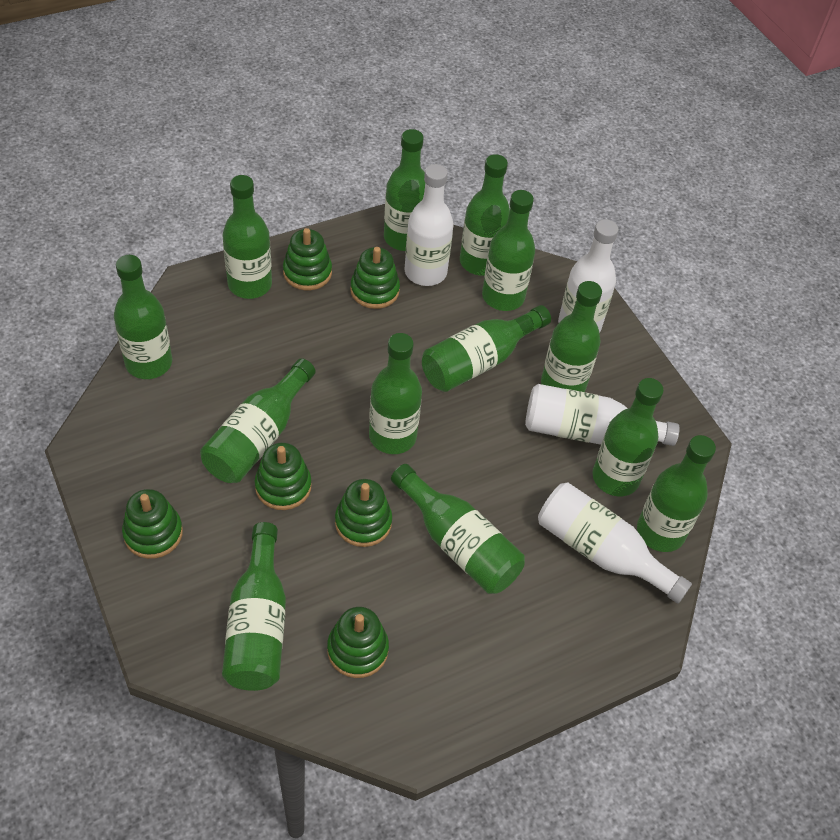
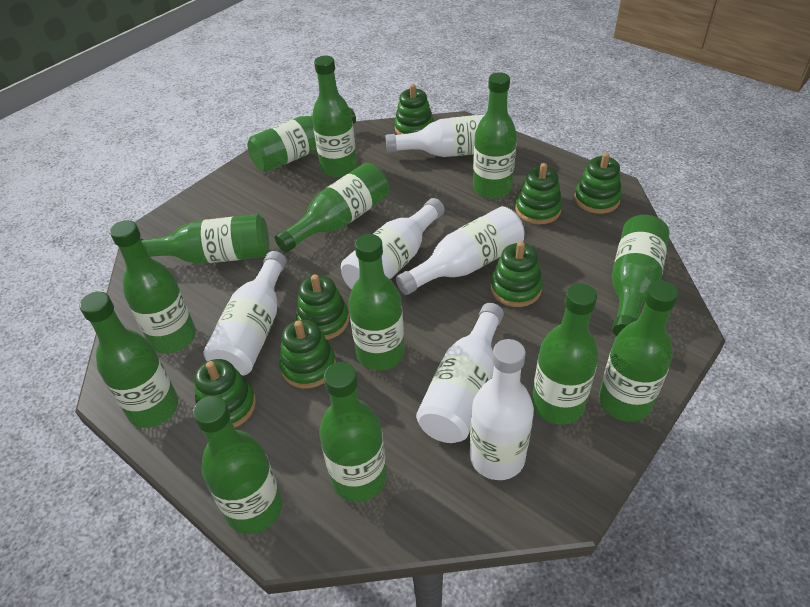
green stacking toy: [122,489,183,559] [254,443,311,510] [283,228,332,290] [327,607,389,678] [335,479,392,547] [350,247,400,309] = 6 -> [194,359,256,428] [279,320,336,389] [296,274,349,340] [394,84,434,135] [491,241,543,307] [515,163,562,225] [574,153,622,214] = 7
white bottle: [405,164,453,286] [525,384,680,446] [538,482,692,604] [558,219,619,333] = 4 -> [204,251,286,376] [341,198,445,289] [385,115,485,157] [396,206,525,295] [416,303,504,443] [470,339,534,480] = 6

